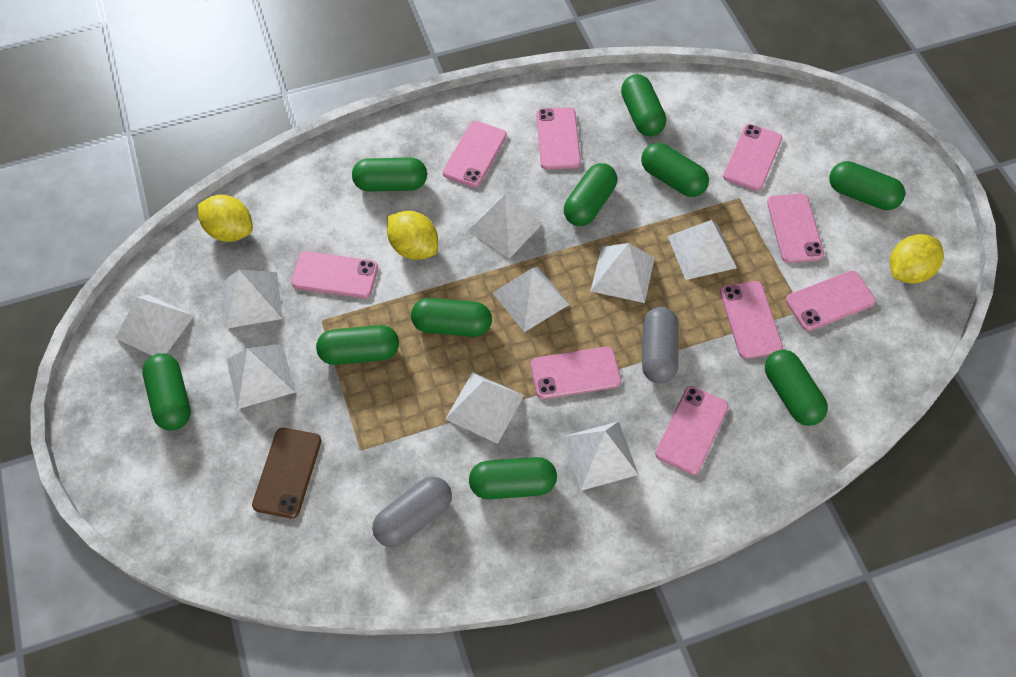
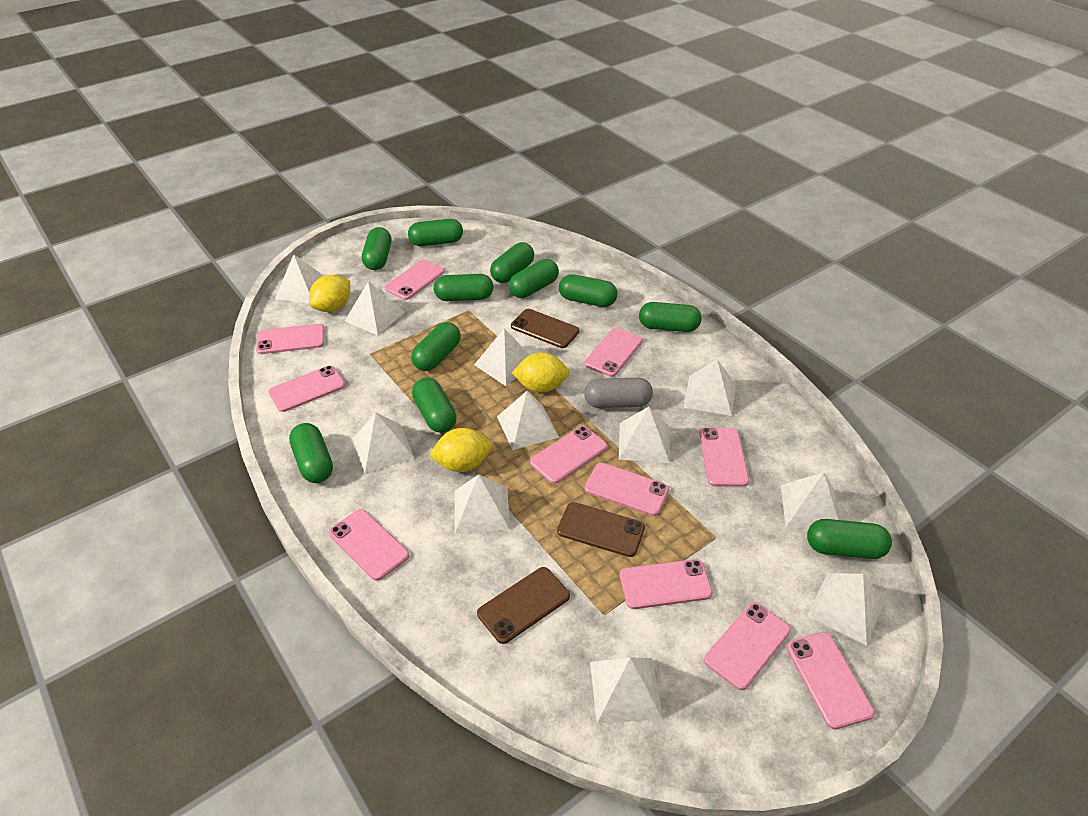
brown phone: [252,428,321,518] = 1 -> [477,567,570,644] [511,309,580,348] [557,502,645,557] = 3
green capsule: [142,353,191,431] [316,325,399,365] [352,157,427,192] [411,298,492,337] [469,457,557,499] [564,163,617,226] [621,74,666,136] [641,143,709,197] [765,350,828,426] [829,161,905,210] = 10 -> [289,423,333,483] [362,227,391,270] [408,219,463,246] [411,322,461,371] [412,377,456,433] [434,274,494,301] [490,242,534,283] [509,259,559,298] [559,274,618,307] [639,302,702,332] [807,519,892,559] = 11
grey capsule: [372,477,452,547] [642,307,678,384] = 2 -> [584,378,653,408] = 1
pink phone: [291,251,378,299] [443,121,507,188] [531,347,621,399] [536,107,581,170] [655,386,729,475] [720,281,783,359] [723,124,782,191] [767,194,824,263] [786,271,876,331] = 9 -> [256,324,324,354] [268,365,345,412] [329,509,409,581] [384,260,445,300] [530,426,608,484] [584,328,643,377] [585,463,669,516] [620,559,713,609] [699,428,749,487] [704,602,791,690] [786,632,875,729] = 11
white pyramid: [115,295,194,356] [222,270,283,329] [227,344,295,409] [446,372,524,444] [468,195,542,259] [493,266,570,332] [562,421,639,491] [591,243,655,303] [668,220,737,280] = 9 -> [275,254,324,304] [345,281,405,335] [353,413,415,473] [455,474,510,534] [474,328,530,386] [497,391,560,450] [590,657,663,723] [619,407,670,463] [684,360,736,416] [781,472,840,529] [807,573,885,646] = 11

